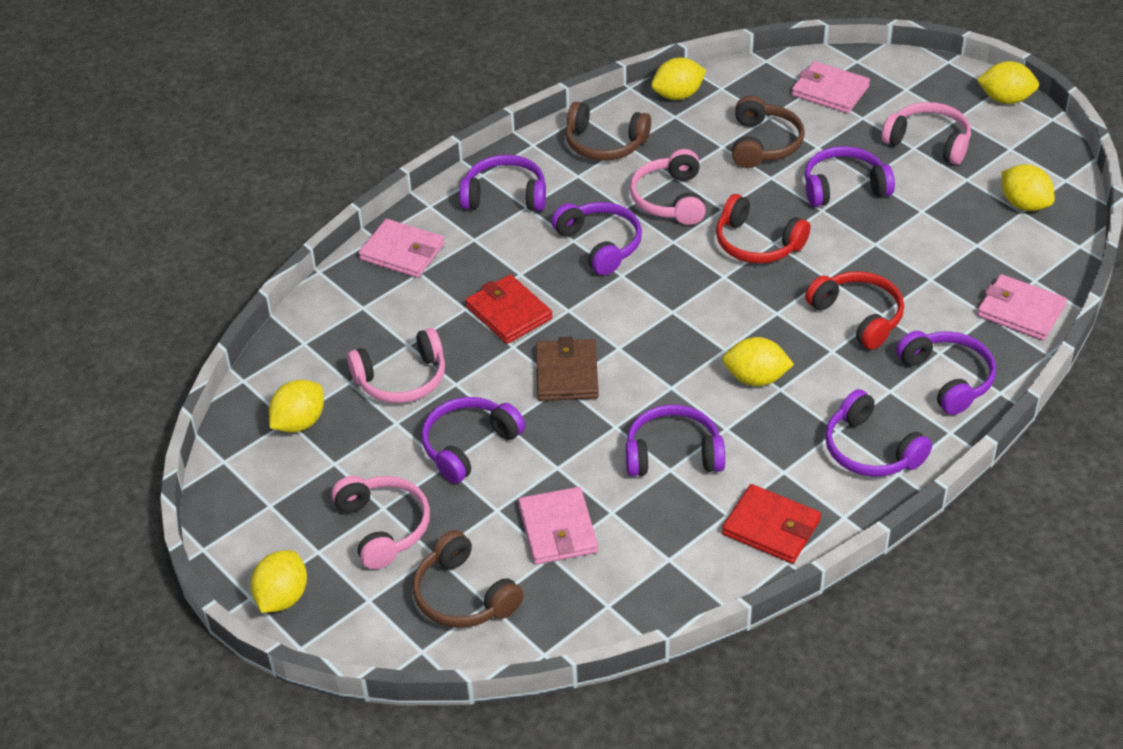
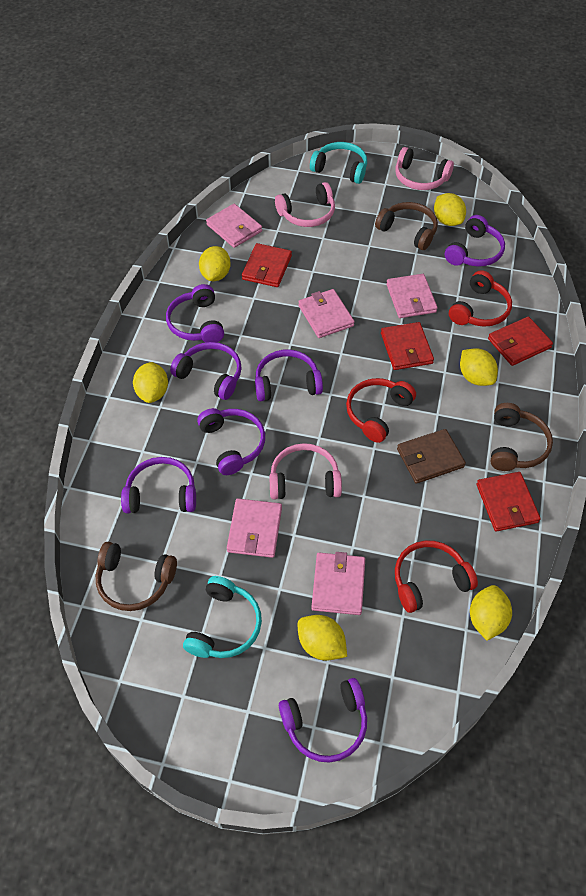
pink headphones: [332,476,430,569] [347,328,445,403] [630,149,706,225] [882,102,971,165] = 4 -> [269,443,342,500] [275,182,335,227] [395,147,454,190] = 3
pink wallet: [359,219,445,278] [518,487,598,564] [792,61,870,113] [977,274,1067,340] = 4 -> [206,204,262,248] [227,498,282,558] [298,289,355,338] [311,552,365,615] [386,274,438,318] = 5
red headphones: [716,194,810,264] [805,271,904,350] = 2 -> [346,378,416,443] [395,541,478,613] [449,270,512,327] = 3
red wallet: [465,274,553,344] [722,484,821,564] = 2 -> [242,243,292,287] [381,322,434,370] [476,472,541,531] [488,316,553,366] = 4
turquoise headphones: none = 0 -> [183,576,262,658] [310,142,367,184] = 2

